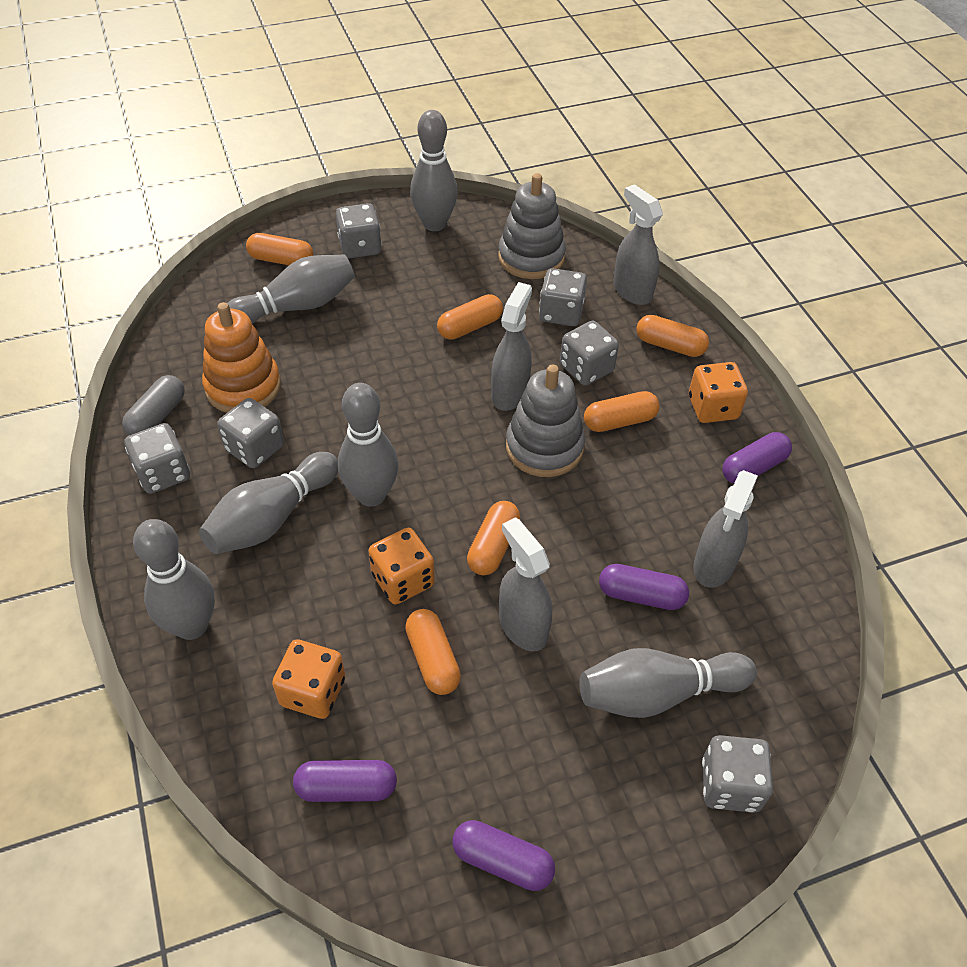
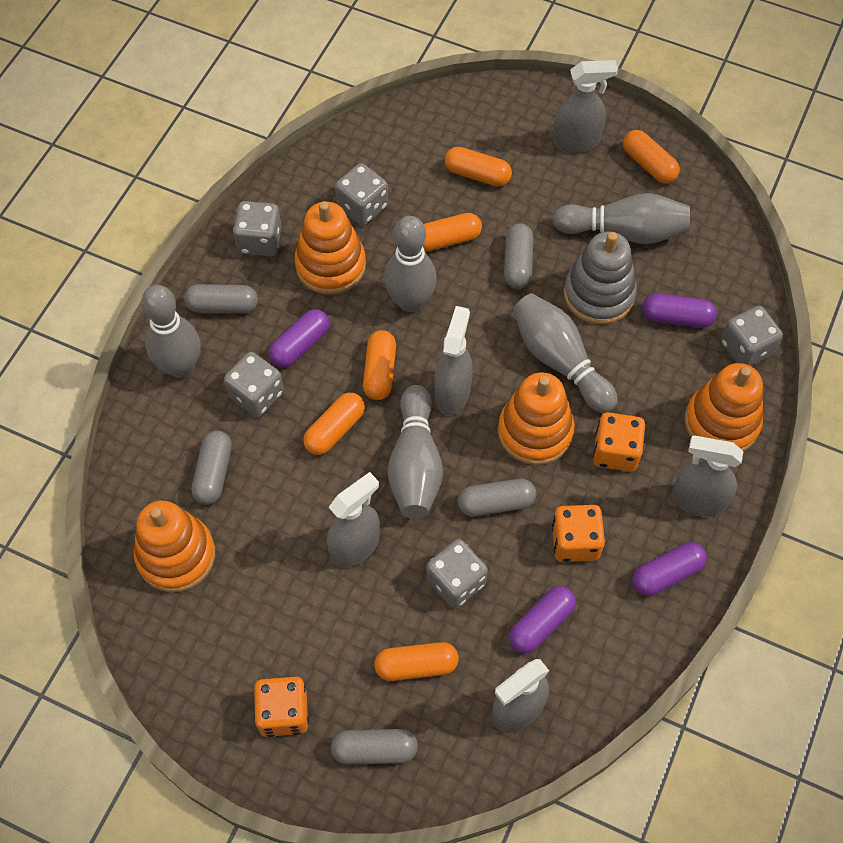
grey bowling pin: [133,519,215,640] [199,452,338,554] [227,254,355,324] [338,383,398,507] [410,110,458,231] [579,648,757,718] = 6 -> [141,285,200,378] [384,216,437,312] [387,385,443,519] [513,293,618,413] [552,193,690,244] = 5
grey capsule: [122,375,185,435] = 1 -> [184,284,258,313] [191,431,232,505] [331,729,418,765] [458,479,536,516] [504,223,533,289] = 5
grey dice: [125,423,190,494] [217,398,284,468] [336,203,382,258] [539,268,587,326] [560,321,619,386] [702,735,773,813] = 6 -> [224,352,284,417] [233,201,282,256] [335,163,388,225] [426,539,488,608] [721,306,783,366] = 5
grey spray bottle: [491,282,532,411] [499,517,552,651] [613,184,663,305] [693,470,758,588] = 4 -> [327,472,380,567] [434,306,473,415] [492,659,549,733] [553,60,618,153] [672,435,744,517] = 5
grey stacking toy: [498,173,566,279] [506,365,585,477] = 2 -> [564,232,637,325] = 1
orange stacking toy: [202,302,281,413] = 1 -> [134,501,215,592] [294,201,366,295] [498,372,575,465] [685,363,763,451] = 4

